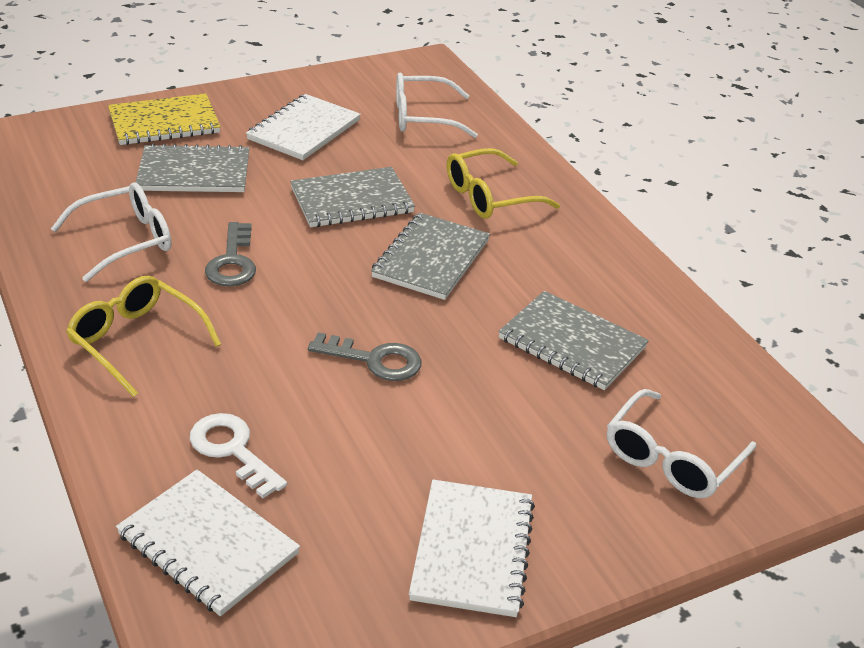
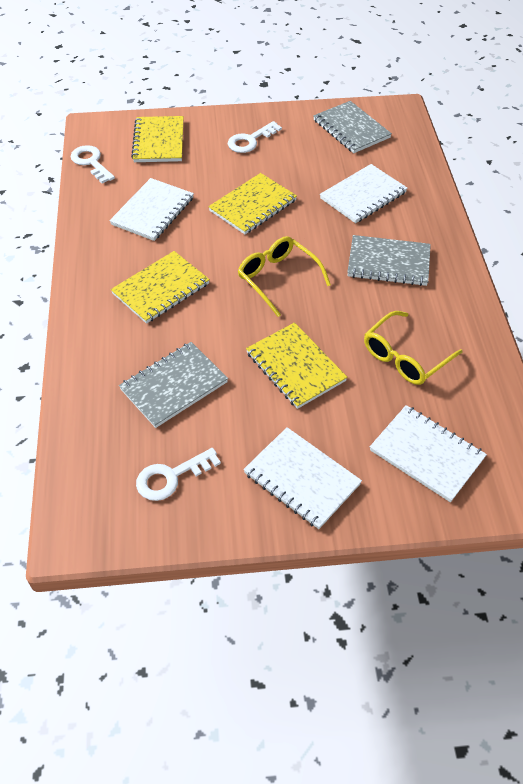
grey key: [205,222,256,287] [308,332,422,381] = 2 -> none = 0
grey notebook: [135,143,249,192] [290,167,415,227] [371,213,490,300] [498,291,649,390] = 4 -> [119,342,228,428] [313,101,392,153] [347,235,431,286] = 3
white glasses: [51,182,171,282] [396,73,478,138] [607,389,756,498] = 3 -> none = 0
white key: [190,413,287,498] = 1 -> [71,145,115,183] [136,448,221,501] [228,121,282,153] = 3
white notebook: [116,469,300,616] [246,94,361,160] [409,480,535,617] = 3 -> [109,178,194,241] [243,427,362,529] [320,164,407,223] [370,405,487,502] = 4
yellow notebook: [108,94,221,145] = 1 -> [111,251,210,324] [131,116,184,162] [208,173,297,234] [246,322,347,409] = 4

